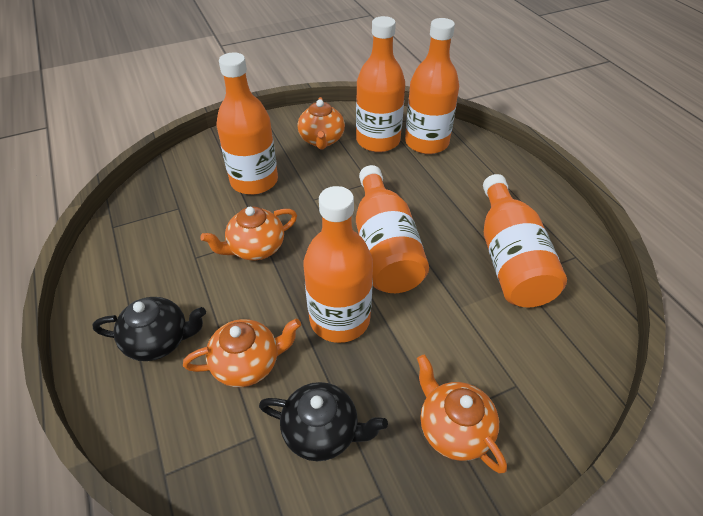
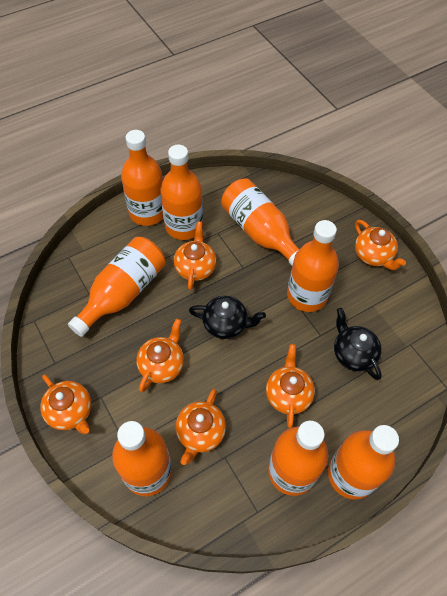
orange bottle: [217,52,278,195] [303,186,373,343] [356,16,405,152] [356,165,429,293] [405,18,459,154] [483,174,567,308] = 6 -> [68,237,166,337] [112,421,172,496] [121,130,163,226] [160,145,203,240] [221,178,299,266] [268,420,328,496] [287,220,339,312] [328,425,399,500] = 8
orange teapot: [183,319,301,387] [200,207,297,260] [297,97,345,149] [417,354,507,473] = 4 -> [40,375,91,434] [136,318,184,392] [174,222,216,290] [176,389,226,465] [266,344,315,428] [355,220,406,270] = 6

